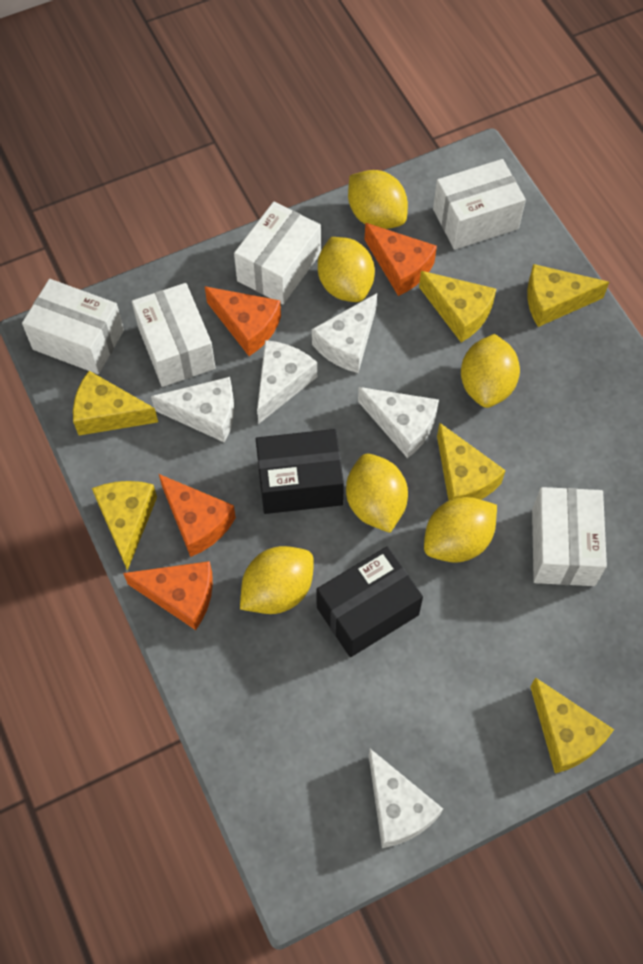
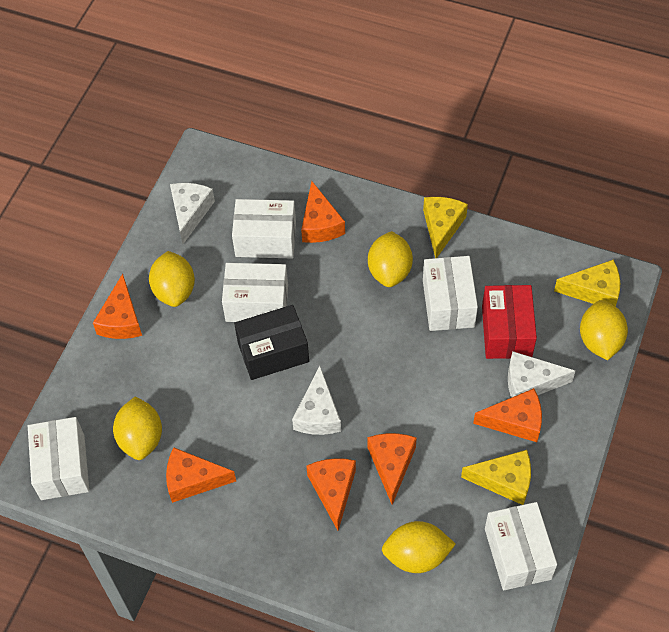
black box: [256,429,344,514] [316,547,423,657] = 2 -> [234,305,309,380] = 1
orange cheese: [123,561,213,630] [159,474,236,557] [205,287,281,356] [365,223,437,296] = 4 -> [93,274,142,339] [166,447,236,503] [301,181,345,243] [306,458,356,531] [368,433,417,505] [473,388,542,442] = 6
red box: none = 0 -> [482,285,537,359] = 1
white cheese: [151,377,234,443] [257,340,317,424] [312,293,377,373] [358,387,439,458] [369,749,443,848] = 5 -> [170,183,215,244] [292,366,341,435] [508,351,576,398] = 3
yellow cheese: [73,371,158,436] [92,481,157,571] [419,271,496,342] [437,423,506,501] [527,264,609,327] [530,677,614,773] = 6 -> [423,197,468,258] [461,450,531,505] [554,260,620,306] = 3
yellow lemon: [240,546,314,614] [318,237,375,302] [346,453,408,533] [348,170,408,229] [424,497,497,563] [461,334,520,408] = 6 -> [113,396,162,460] [149,251,195,307] [368,231,413,287] [382,521,456,573] [580,300,628,360] = 5

